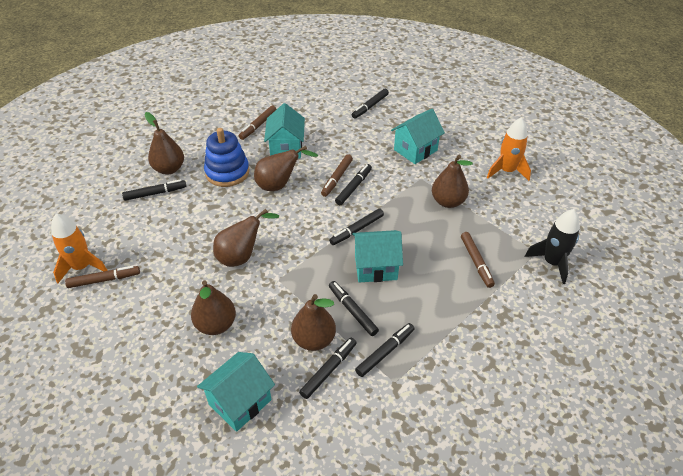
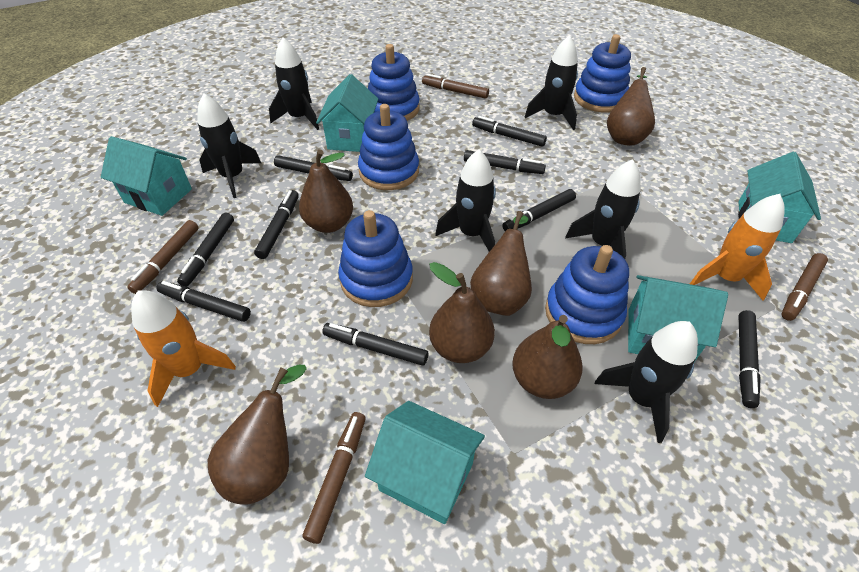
black marker: [122,179,187,201] [299,338,357,399] [329,208,384,245] [329,281,379,336] [335,164,372,205] [352,89,389,119] [355,323,414,377] = 7 -> [156,281,251,322] [177,213,234,287] [254,190,299,259] [274,155,353,181] [322,323,429,366] [464,150,546,174] [472,116,547,147] [502,189,576,231] [738,310,761,408] = 9
black rocket: [525,209,580,284] = 1 -> [197,93,261,198] [269,37,319,130] [435,150,496,252] [525,35,578,130] [565,159,641,259] [594,321,698,443] = 6
blue stacking toy: [204,128,250,187] = 1 -> [338,210,413,307] [358,104,419,190] [368,44,419,121] [545,245,629,344] [574,34,631,112] = 5
turquoise house: [197,352,275,432] [264,103,305,159] [352,230,403,282] [391,109,445,164] = 4 -> [101,136,192,216] [316,74,378,152] [365,401,485,524] [628,275,728,362] [738,152,821,243] = 5

